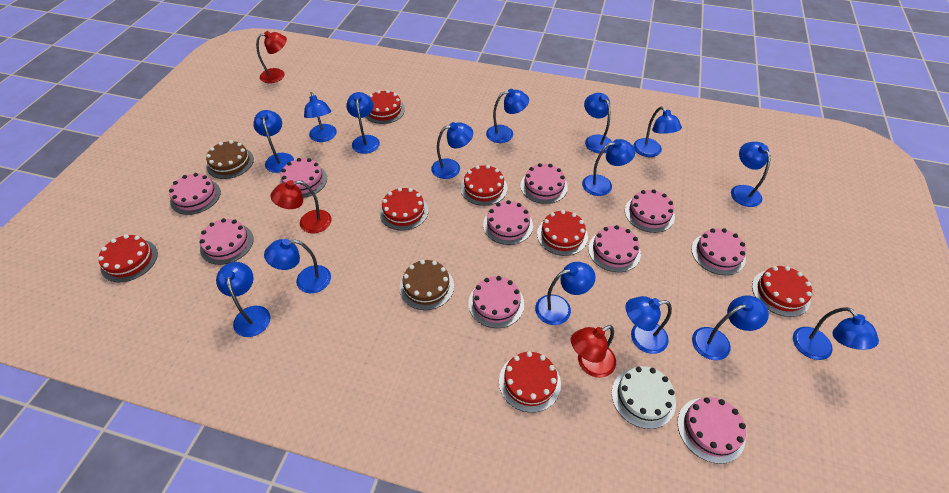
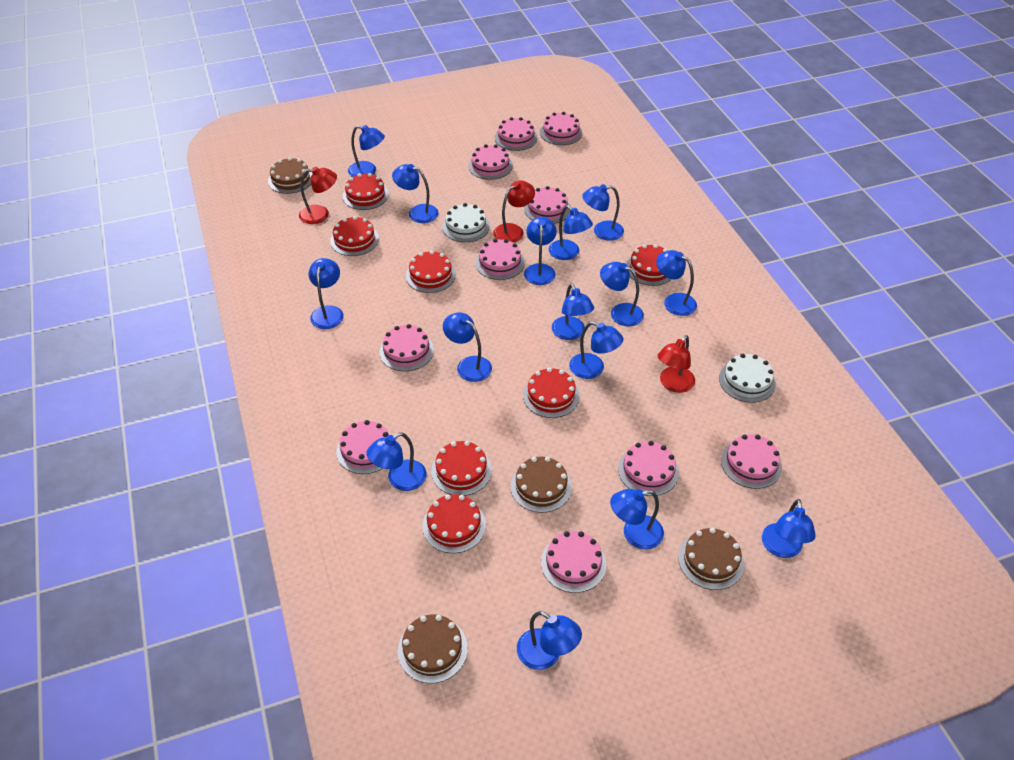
brown cake: [206,140,254,179] [399,260,454,310] = 2 -> [268,157,313,194] [398,614,468,683] [511,457,572,513] [678,528,744,590] = 4
white cake: [612,366,676,429] = 1 -> [442,203,490,242] [719,354,776,403] = 2

